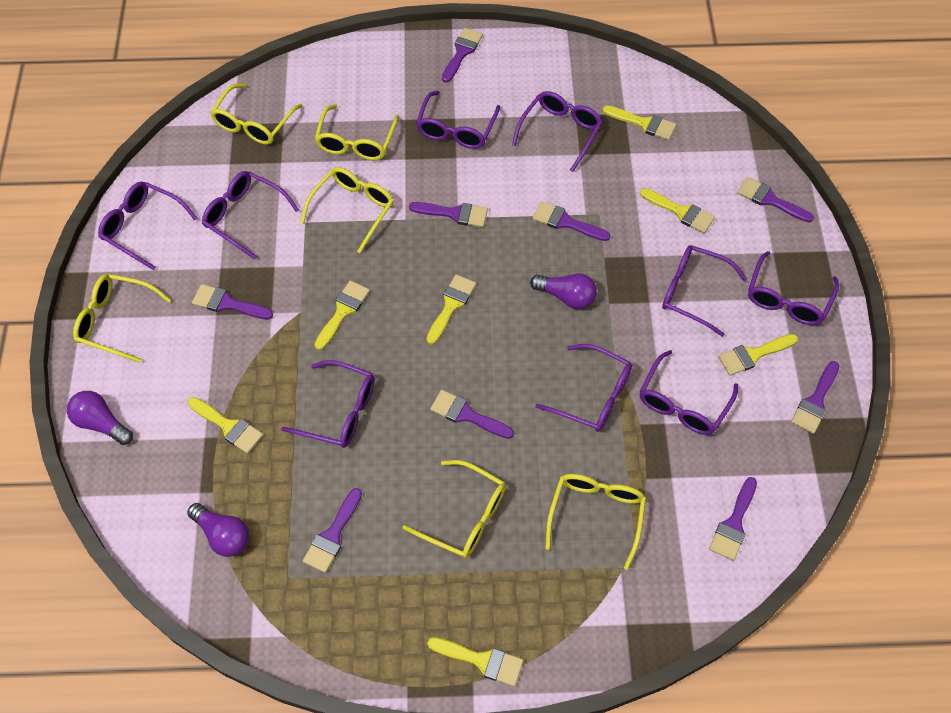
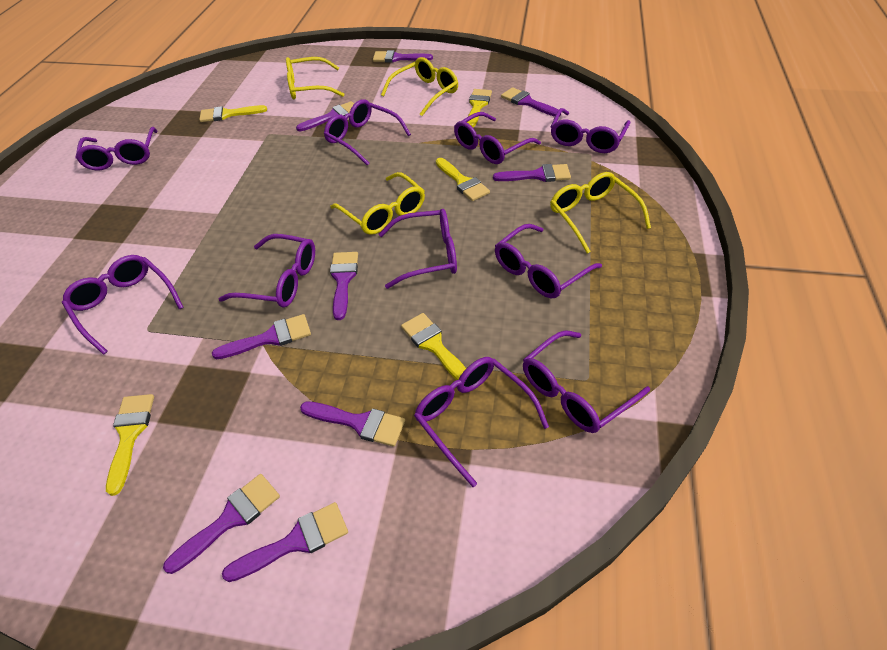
purple glasses: [98,182,197,270] [202,171,299,260] [281,360,375,448] [416,91,500,149] [512,91,603,172] [535,344,632,432] [640,350,738,435] [662,245,747,337] [748,251,839,325] = 9 -> [62,255,184,355] [75,127,157,171] [219,234,315,308] [324,99,411,166] [379,209,457,289] [414,357,549,487] [454,112,541,164] [495,224,602,298] [523,330,650,433] [551,108,631,153] = 10
purple light bulb: [67,391,133,445] [187,503,249,557] [530,273,597,310] = 3 -> none = 0
yellow brush: [188,397,263,454] [314,280,370,350] [426,274,476,345] [427,637,523,687] [602,105,676,140] [640,188,715,233] [718,334,798,376] = 7 -> [106,394,154,496] [199,105,267,122] [401,313,466,380] [436,158,490,201] [467,89,492,127] = 5
yellow glasses: [73,274,171,363] [210,83,302,144] [301,167,394,253] [314,104,399,160] [403,460,506,558] [545,474,646,570] = 6 -> [286,57,345,100] [331,172,425,235] [381,57,458,116] [550,172,651,253] = 4

